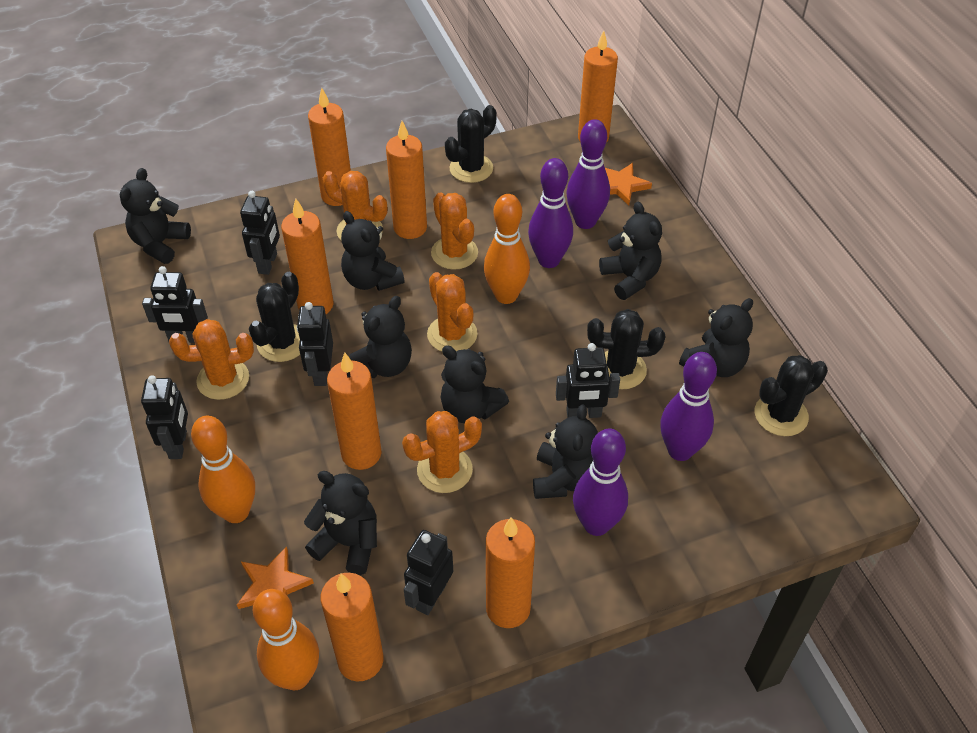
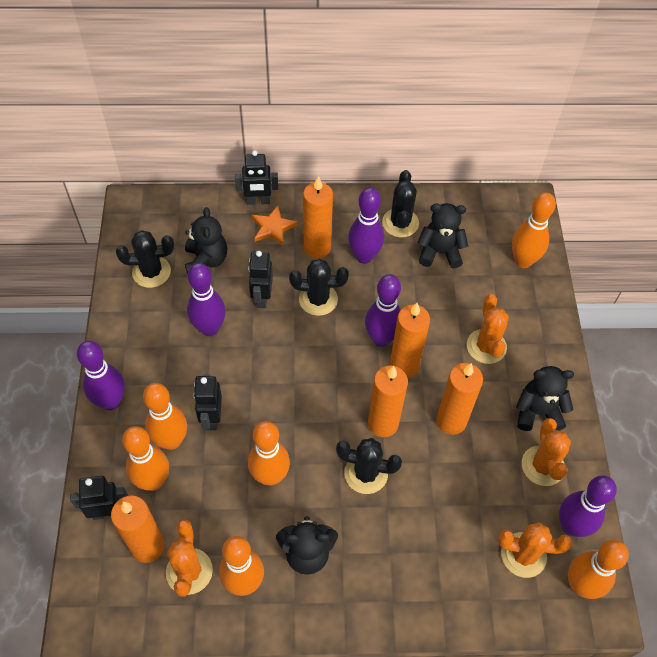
black robot: [141,375,188,459] [142,266,208,343] [240,191,280,275] [297,302,333,386] [404,530,453,615] [556,343,620,418] = 6 -> [70,476,128,520] [193,375,222,430] [235,150,278,205] [248,251,273,308] = 4
black teddy bear: [120,168,191,264] [304,471,377,575] [341,211,405,291] [349,296,412,378] [441,345,509,423] [533,405,598,499] [599,202,662,300] [679,298,753,377] = 8 -> [185,207,227,274] [276,516,338,575] [417,203,468,269] [516,366,574,431] = 4
orange bowling pin: [191,415,255,523] [253,589,319,690] [484,194,530,304] = 3 -> [122,426,169,491] [143,383,187,450] [219,536,264,596] [248,421,290,486] [512,192,556,268] [568,540,629,599] = 6
orange cactus: [169,319,254,400] [323,171,387,241] [402,411,482,493] [427,272,478,352] [431,193,478,270] = 5 -> [166,520,213,597] [467,294,509,364] [498,522,573,578] [522,418,571,486] = 4
orange candle: [281,198,334,314] [308,88,351,206] [320,573,383,681] [327,353,382,470] [386,121,427,239] [486,517,535,628] [578,31,618,143] = 7 -> [111,495,164,563] [303,176,333,259] [368,365,408,437] [390,303,430,378] [436,363,483,435] = 5
orange star: [237,546,314,609] [605,163,652,206] = 2 -> [251,206,298,246] = 1
purple bowling pin: [528,158,573,268] [566,119,610,229] [573,428,628,536] [660,352,717,461] = 4 -> [77,341,125,410] [187,263,226,336] [348,187,384,264] [365,274,401,347] [559,475,617,537] = 5

